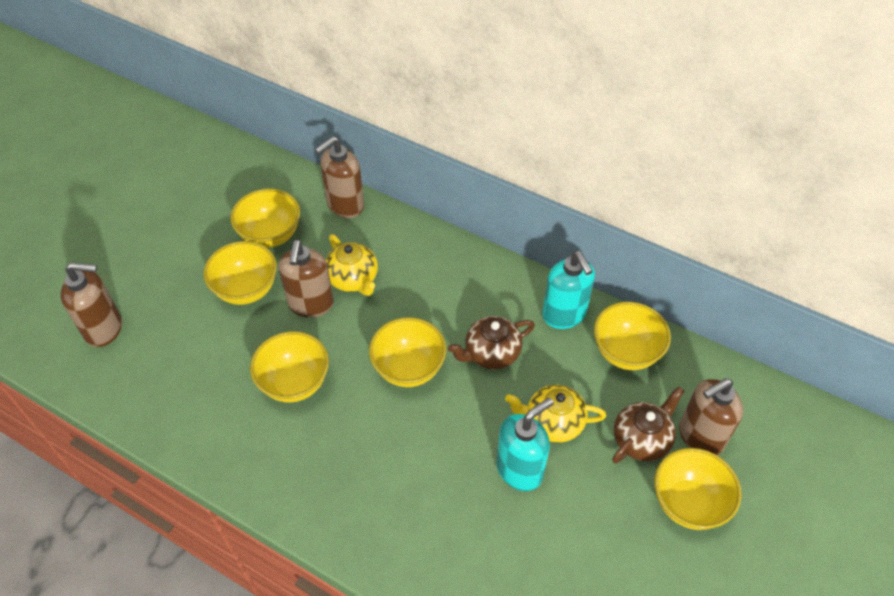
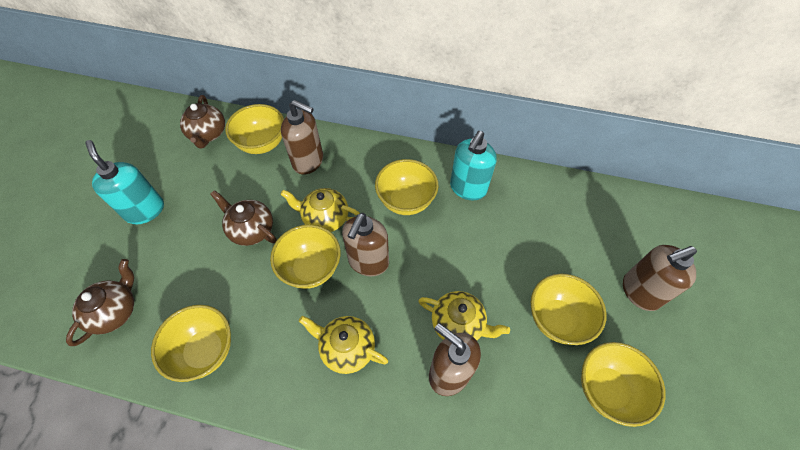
brown teapot: [448,316,535,369] [612,386,684,464] = 2 -> [66,259,134,346] [180,95,225,149] [210,190,277,246] = 3
yellow teapot: [326,234,378,296] [505,385,607,443] = 2 -> [280,188,360,232] [299,316,388,374] [418,291,510,340] = 3

